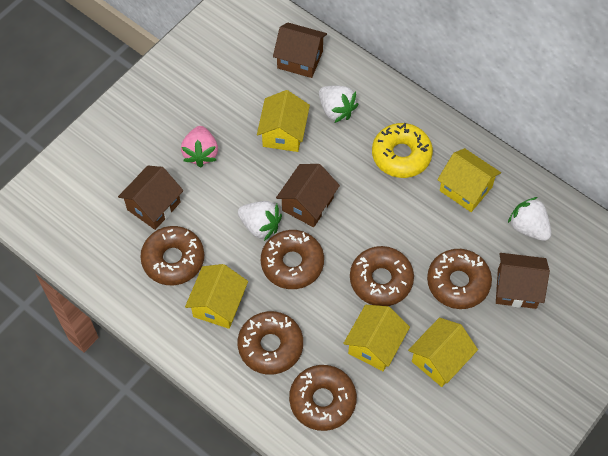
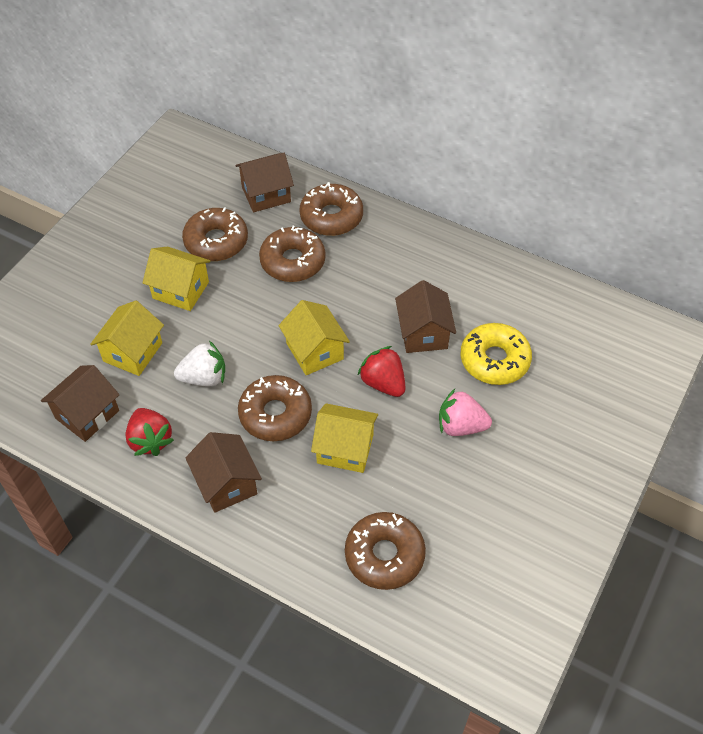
brown donut: [140,226,204,285] [238,311,303,375] [261,230,324,289] [289,365,357,431] [350,246,414,306] [427,249,492,309] = 6 -> [182,207,248,261] [238,375,312,441] [259,226,326,282] [300,182,363,236] [345,512,426,590] = 5
red strawberry: none = 0 -> [126,408,174,456] [357,346,406,397] = 2
white strawberry: [238,201,282,241] [319,85,358,123] [508,197,551,241] = 3 -> [174,341,225,387] = 1
yellow house: [185,264,248,329] [257,90,310,152] [343,305,410,371] [408,318,478,387] [437,148,501,212] = 5 -> [90,300,164,376] [142,247,210,311] [279,300,350,375] [311,403,378,473] = 4

